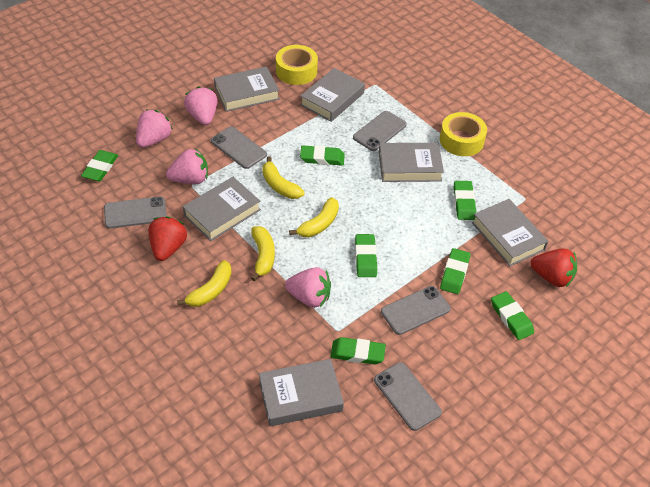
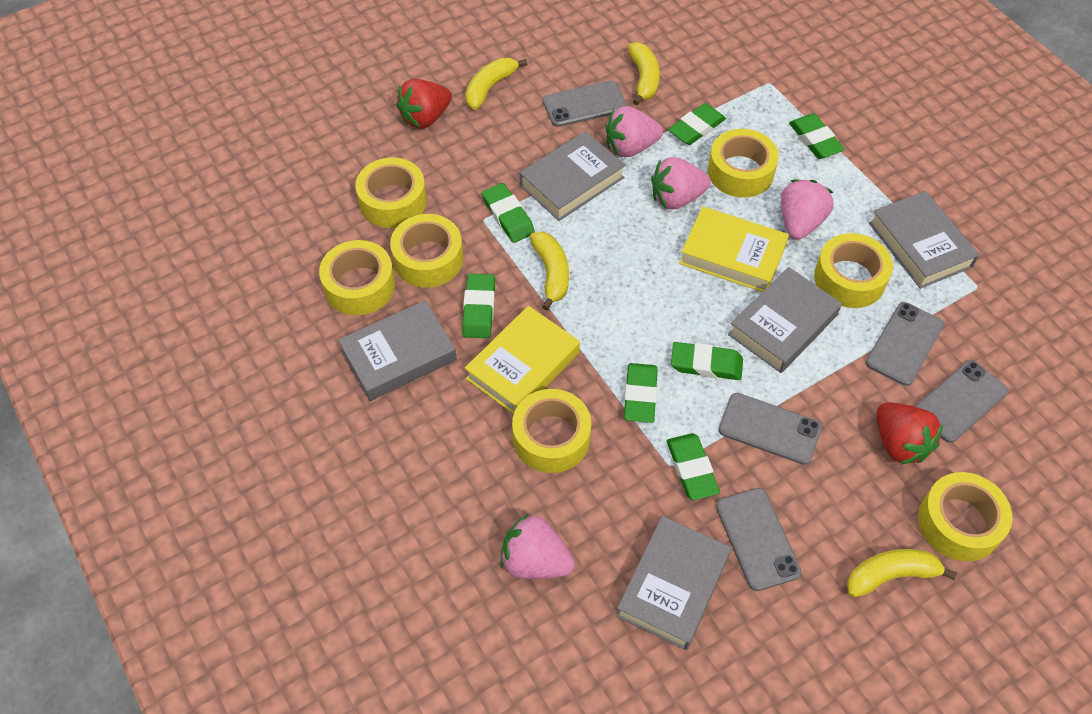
grey book: [183,177,261,241] [214,66,279,112] [259,359,344,426] [300,68,365,122] [379,143,444,182] [472,199,549,266] = 6 -> [338,300,457,401] [520,131,626,221] [616,516,732,650] [728,267,842,373] [869,191,979,289] = 5
yellow book: none = 0 -> [465,306,580,414] [679,206,789,292] = 2
yellow tape: [276,45,318,85] [440,112,487,156] = 2 -> [319,240,395,315] [355,157,427,228] [390,214,463,288] [512,389,591,473] [708,129,779,198] [814,233,893,308] [918,472,1013,561] = 7

